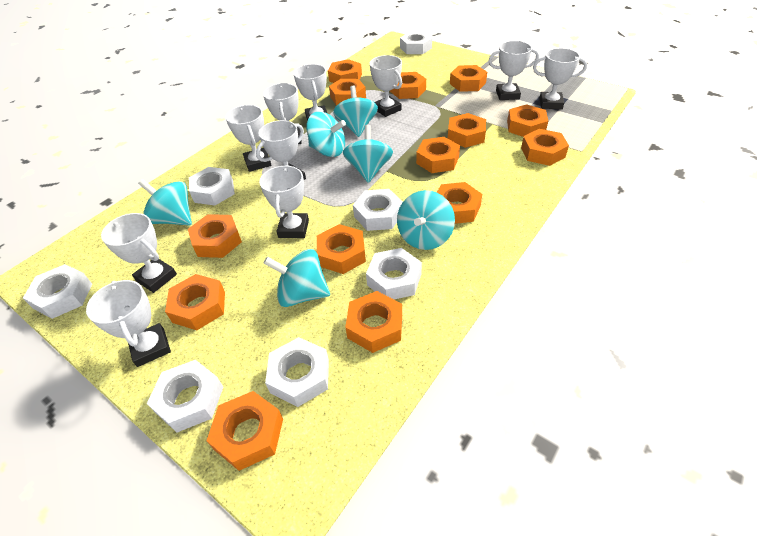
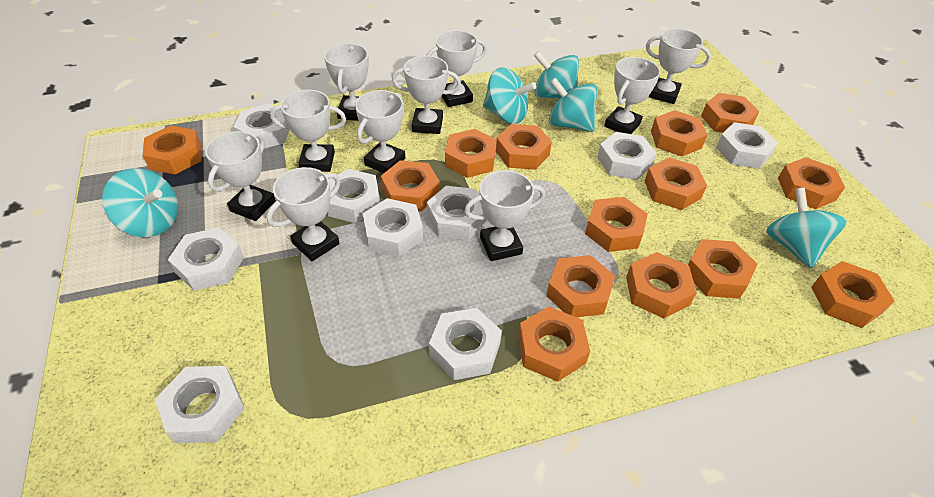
turquoise spinning top: [138,179,192,225] [264,249,330,307] [306,112,346,157] [333,86,378,137] [343,125,393,183] [397,190,455,250] = 6 -> [102,168,178,237] [483,67,536,124] [534,51,579,99] [549,77,598,132] [766,187,847,268] = 5
white nut: [23,264,92,319] [147,360,223,432] [189,167,235,206] [265,337,329,407] [353,189,403,231] [366,248,422,299] [400,32,432,54] = 7 -> [155,366,245,443] [168,228,244,291] [233,104,290,149] [327,169,380,223] [362,198,423,257] [427,186,487,240] [429,308,502,380] [597,132,657,180] [716,122,778,169] = 9

